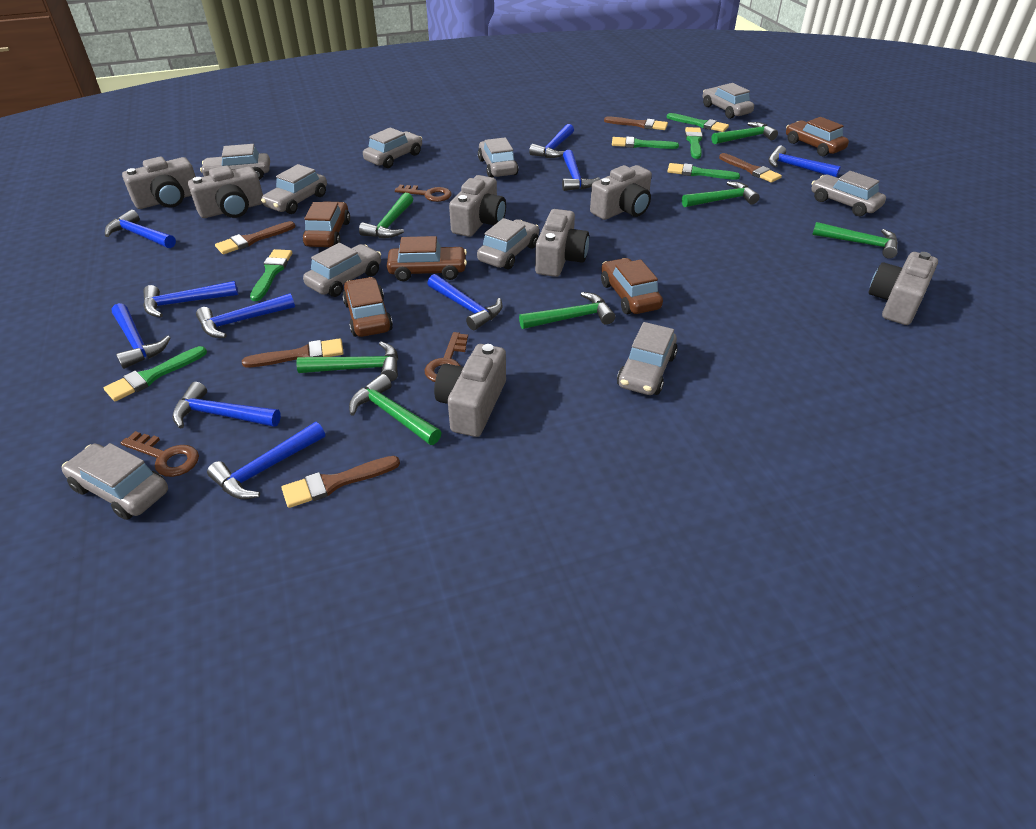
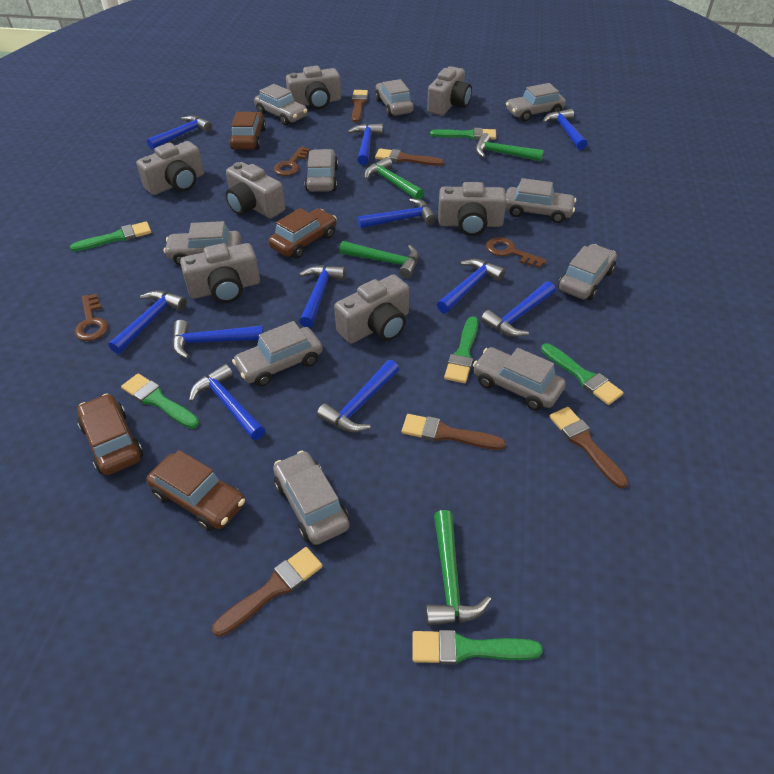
blue hammer: [105,210,176,248] [112,303,171,369] [143,281,238,317] [172,382,281,429] [196,293,295,338] [207,422,325,499] [427,274,503,330] [529,124,574,158] [562,150,600,191] [768,145,841,177] = 10 -> [108,290,187,354] [147,115,212,150] [172,320,264,359] [189,364,265,440] [299,265,346,328] [317,360,399,433] [348,124,383,165] [358,198,437,229] [437,259,505,313] [481,281,555,337] [542,109,587,150] = 11
brown car: [303,201,350,247] [342,277,393,337] [387,236,467,281] [601,258,663,314] [786,117,849,156] = 5 -> [77,393,143,475] [146,450,245,531] [230,112,266,150] [268,208,337,259] = 4
green hammer: [296,341,398,381] [349,374,442,445] [359,193,413,238] [519,292,615,329] [682,181,759,207] [712,122,778,144] [812,222,898,259] = 7 -> [339,241,419,278] [364,157,424,199] [426,510,491,626] [475,133,544,161] = 4

